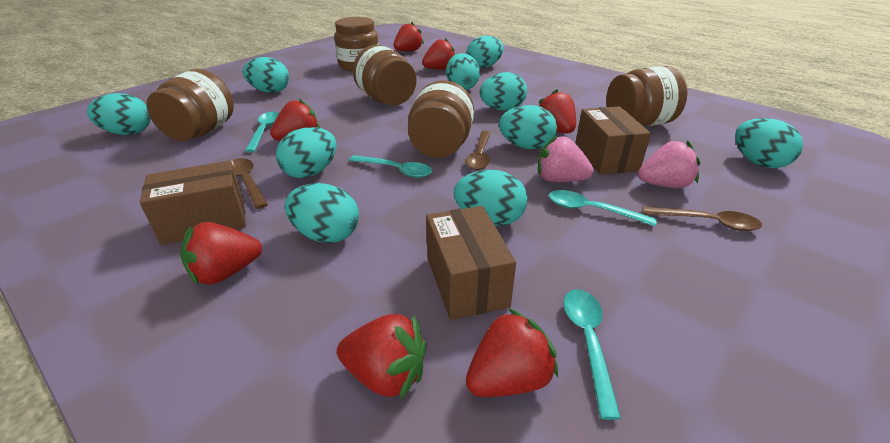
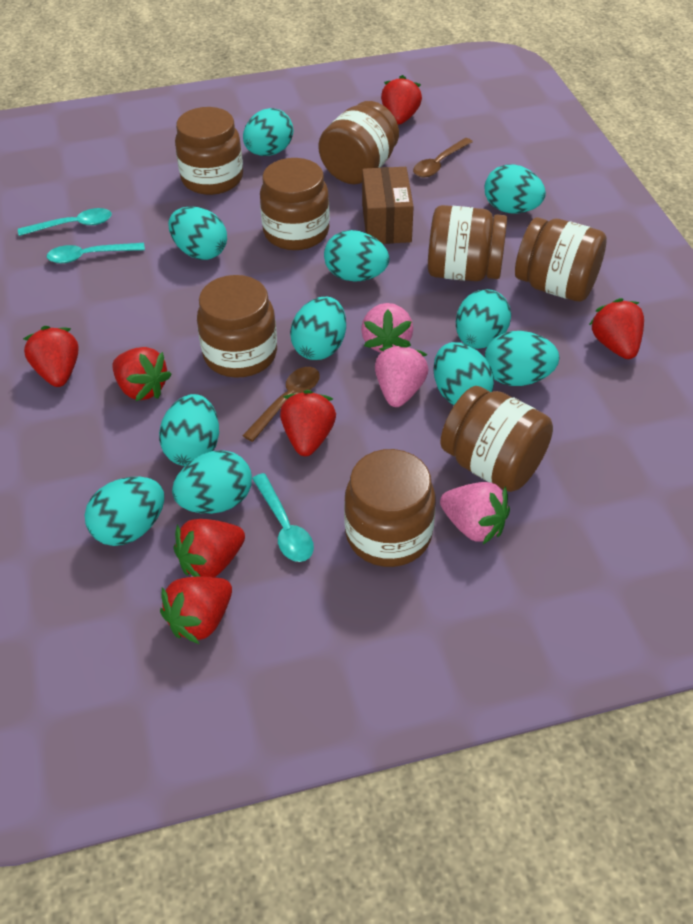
brown box: [140,161,246,245] [426,206,516,320] [575,106,651,175] = 3 -> [362,167,414,244] = 1
brown jar: [146,69,234,141] [334,17,379,71] [353,45,416,106] [408,80,474,158] [606,66,687,126] = 5 -> [175,107,243,195] [197,275,277,378] [260,158,330,250] [318,101,399,184] [344,449,436,567] [428,205,507,281] [440,386,553,492] [515,217,607,301] = 8
brown spoon: [231,158,268,209] [465,131,491,170] [642,206,762,231] = 3 -> [242,367,320,442] [413,138,473,178] = 2
pink strawberry: [538,135,594,182] [638,141,701,188] = 2 -> [361,303,413,353] [375,344,429,407] [440,482,510,544] = 3
turquoise egg: [87,93,151,135] [243,57,289,93] [276,127,337,178] [285,183,359,243] [446,53,480,90] [454,170,528,226] [467,36,504,68] [479,72,527,111] [499,105,557,149] [735,118,803,168] = 10 -> [85,477,164,546] [159,394,219,466] [168,206,227,260] [172,450,252,514] [243,108,293,156] [290,297,346,360] [324,230,389,282] [433,342,494,405] [456,289,511,349] [484,331,560,386] [485,164,546,214] = 11
turquoise spoon: [245,112,279,152] [349,155,432,178] [549,190,657,226] [563,289,621,420] = 4 -> [18,208,112,236] [46,243,145,263] [252,473,314,562] = 3

